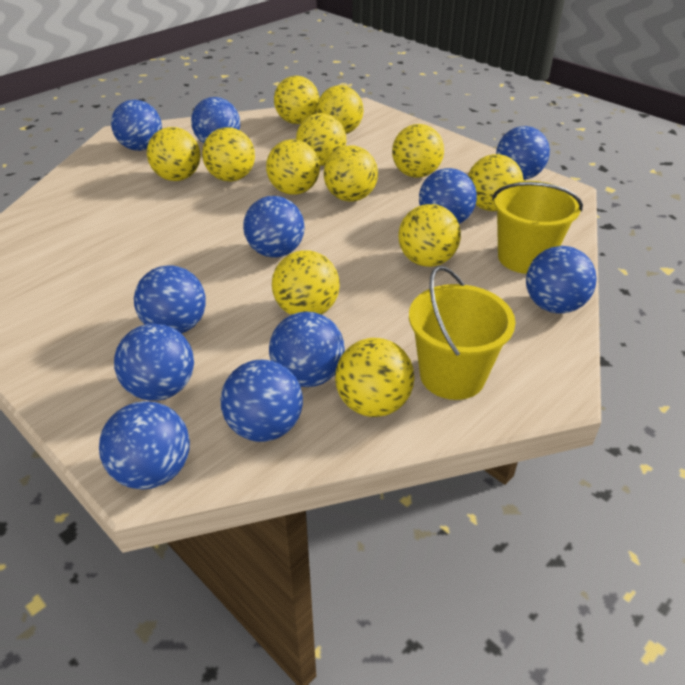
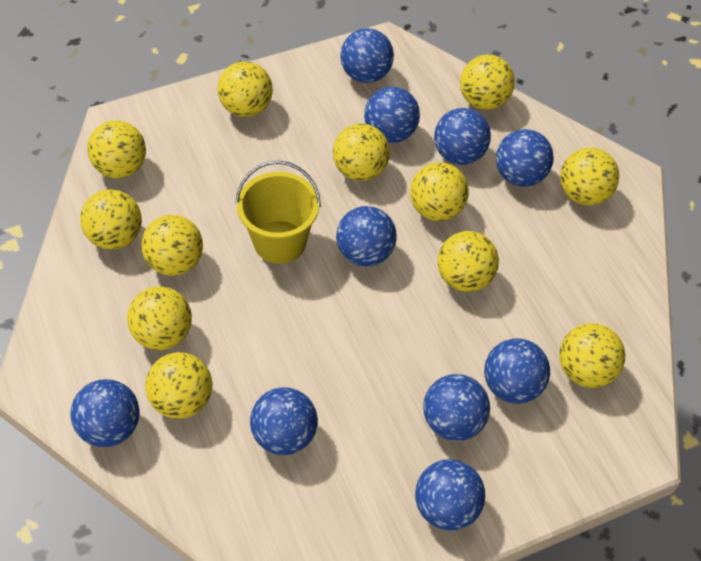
blue ball: [99,401,190,490] [111,100,162,151] [114,323,194,401] [134,265,206,334] [191,97,240,143] [220,360,303,442] [243,196,305,258] [269,312,345,387] [419,168,477,224] [496,126,550,180] [526,246,597,314] = 11 -> [70,379,140,447] [250,387,318,455] [336,206,397,266] [340,28,394,83] [364,87,420,143] [415,459,485,531] [423,374,490,441] [434,108,491,165] [484,338,550,404] [496,129,554,187] = 10
yellow bucket: [409,266,515,400] [492,181,583,274] = 2 -> [236,160,321,264] = 1

